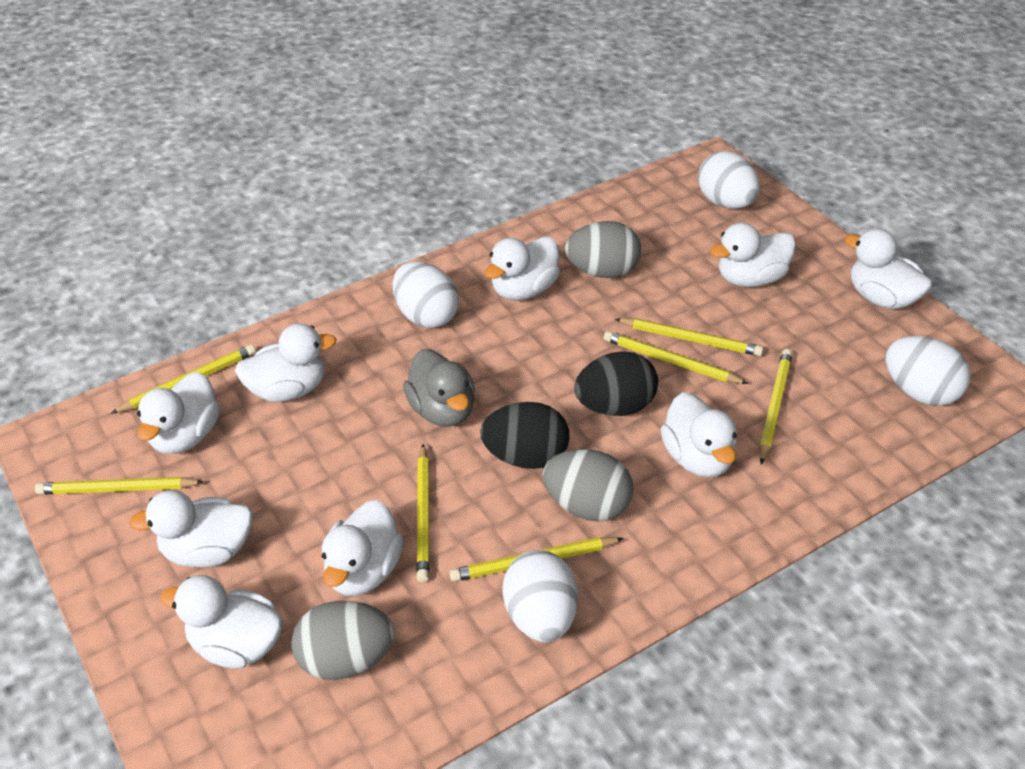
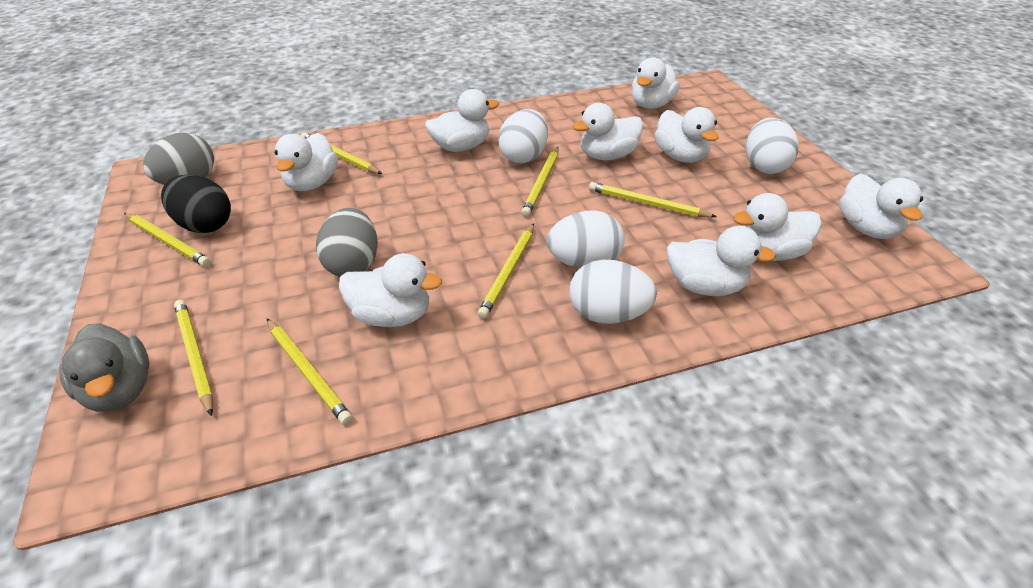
black egg: [480,402,570,469] [574,351,658,416] = 2 -> [161,175,231,233] = 1
grey egg: [291,601,394,680] [543,449,634,522] [565,221,641,278] = 3 -> [143,132,214,185] [316,208,378,277] = 2

